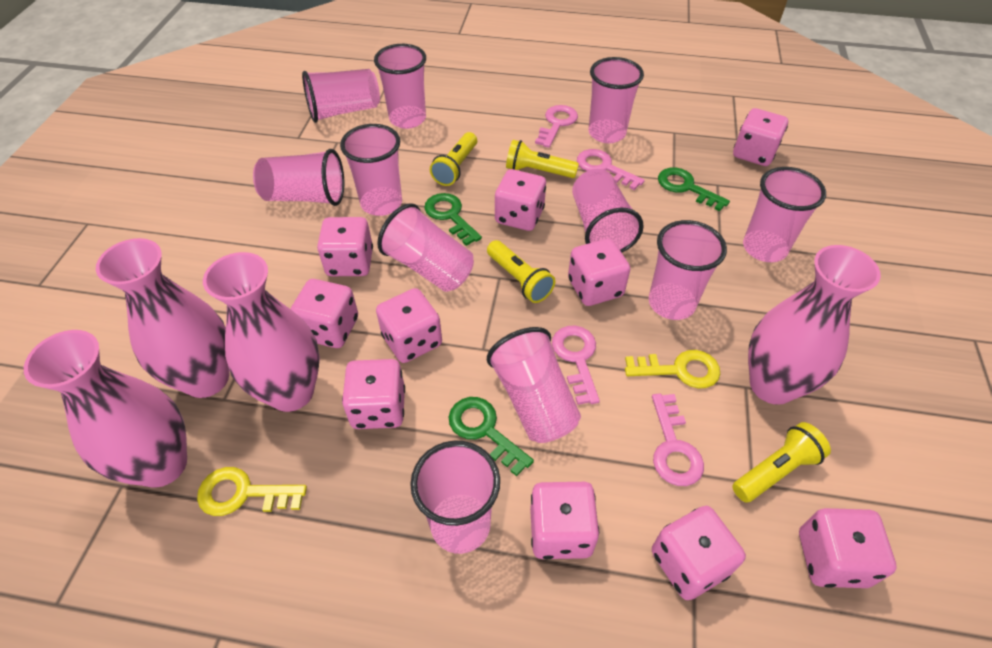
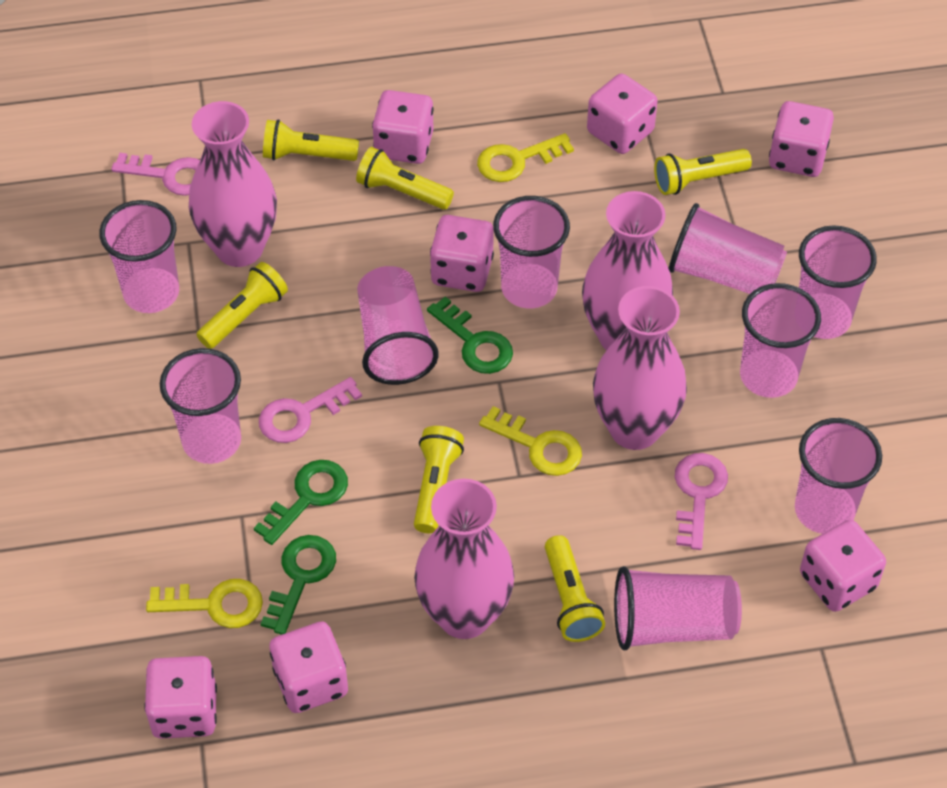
pink cup: [253,149,344,206] [302,69,380,123] [340,124,402,216] [374,44,426,129] [377,203,474,292] [410,441,500,554] [487,327,581,443] [572,169,644,253] [589,57,644,143] [649,220,727,320] [743,167,826,262] = 11 -> [99,200,179,313] [160,348,241,464] [357,266,439,385] [493,196,570,309] [614,566,742,650] [669,203,787,294] [740,283,821,398] [795,418,882,534] [799,225,877,339] = 9
pink dice: [290,279,358,348] [317,217,373,276] [342,359,405,429] [376,288,442,363] [495,169,546,231] [530,482,599,559] [568,238,630,306] [652,506,746,600] [733,108,788,166] [799,508,896,588] = 10 -> [144,656,217,739] [269,621,348,713] [372,90,434,164] [430,215,494,292] [587,74,658,154] [769,101,834,177] [800,520,886,612] = 7
pink key: [535,105,578,148] [552,326,600,405] [577,149,645,190] [652,394,704,486] = 4 -> [111,153,200,196] [259,377,362,443] [675,453,728,550] = 3
yellow flashlight: [430,132,477,186] [487,240,555,303] [506,140,579,178] [732,422,831,503] = 4 -> [196,262,288,349] [263,119,359,161] [356,147,454,210] [414,426,464,533] [545,535,605,642] [654,149,752,195] = 6
yellow key: [197,467,307,516] [625,350,720,388] = 2 -> [146,579,263,628] [477,133,574,182] [479,406,582,476] = 3

